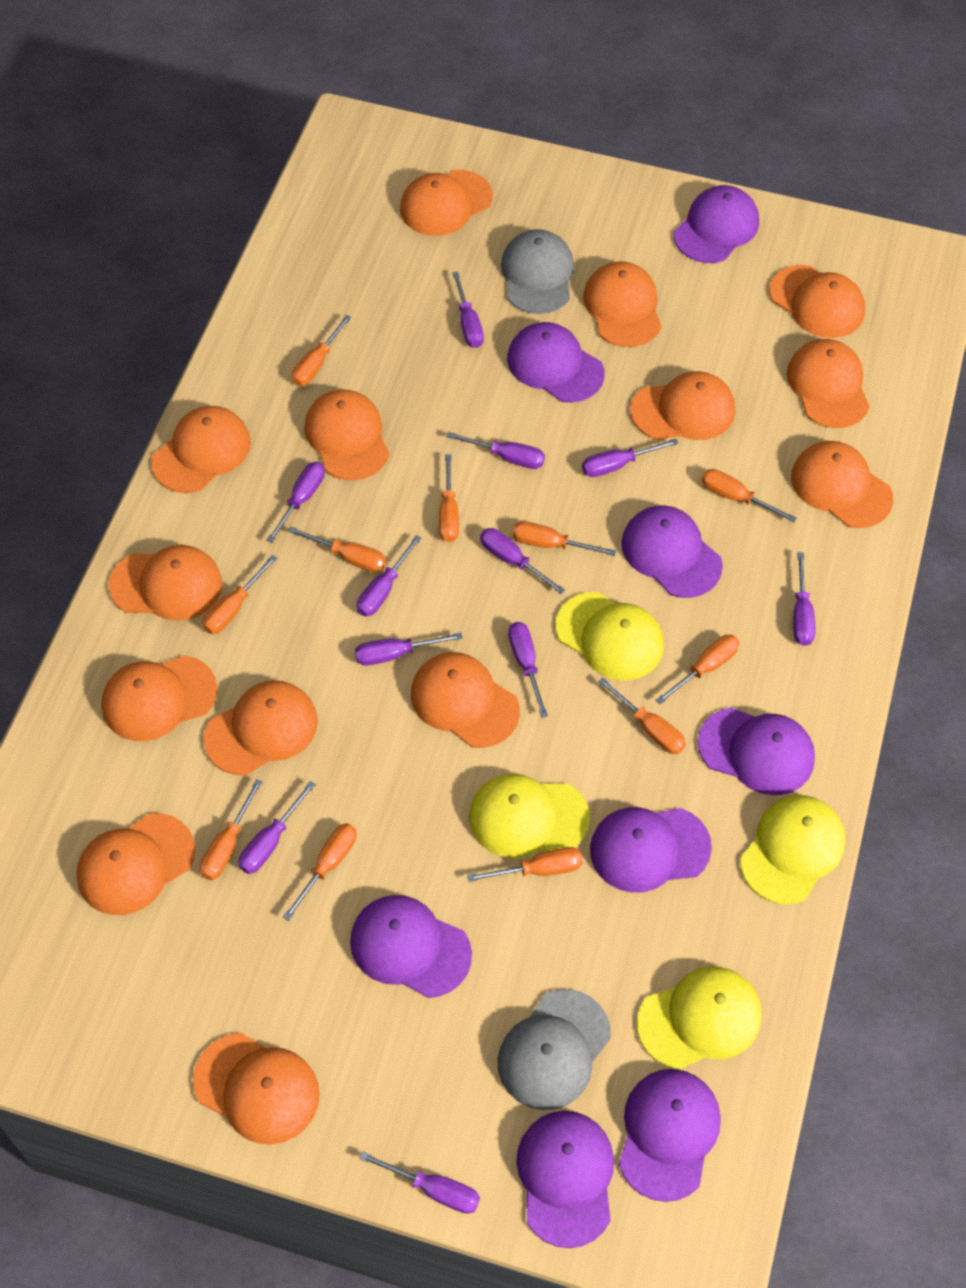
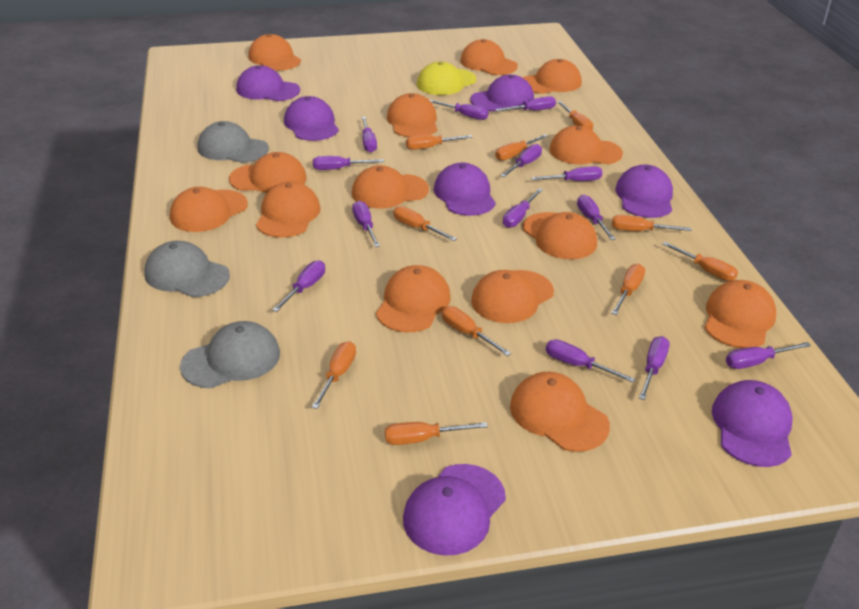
grey cap: [497,989,611,1110] [501,229,574,314] = 2 -> [144,241,230,297] [180,321,280,388] [198,121,269,163] = 3
orange screwdriver: [200,779,262,880] [203,555,277,634] [283,823,357,921] [288,527,386,572] [292,315,351,386] [439,454,459,542] [467,847,583,882] [513,521,616,556] [598,677,686,754] [656,634,739,705] [701,469,797,523] = 11 -> [312,341,356,409] [385,422,488,445] [393,206,457,241] [406,135,473,150] [442,306,511,356] [495,134,548,161] [557,101,593,130] [611,264,645,315] [612,215,691,231] [662,242,738,281] = 10
purple cap: [350,895,472,998] [507,322,605,403] [517,1111,614,1248] [590,807,712,893] [619,1069,721,1202] [621,505,723,598] [674,185,759,263] [698,708,815,795] = 8 -> [236,65,300,101] [284,96,339,141] [403,464,506,555] [434,162,496,216] [470,75,534,111] [615,165,673,218] [712,380,792,467] = 7
purple screwdriver: [238,781,316,874] [266,462,325,543] [355,633,463,665] [357,535,421,616] [359,1151,480,1214] [446,432,545,469] [452,271,484,348] [480,528,566,594] [508,622,548,718] [582,439,678,477] [793,552,815,646] = 11 -> [272,260,325,312] [313,156,384,170] [352,201,380,247] [361,117,377,152] [429,100,488,120] [495,96,556,111] [500,144,542,177] [503,189,543,228] [531,166,602,181] [546,339,635,383] [577,195,615,240] [639,336,670,400] [726,342,811,369] = 13
yellow cap: [469,774,590,858] [555,592,664,680] [637,967,762,1070] [740,795,846,904] = 4 -> [417,62,476,95] = 1

